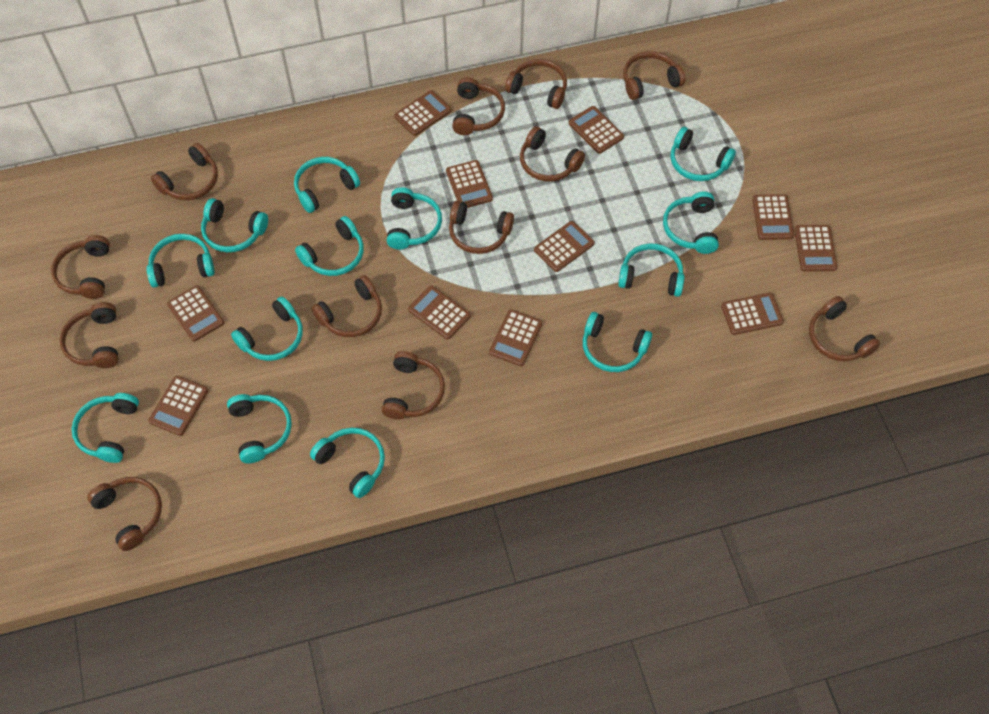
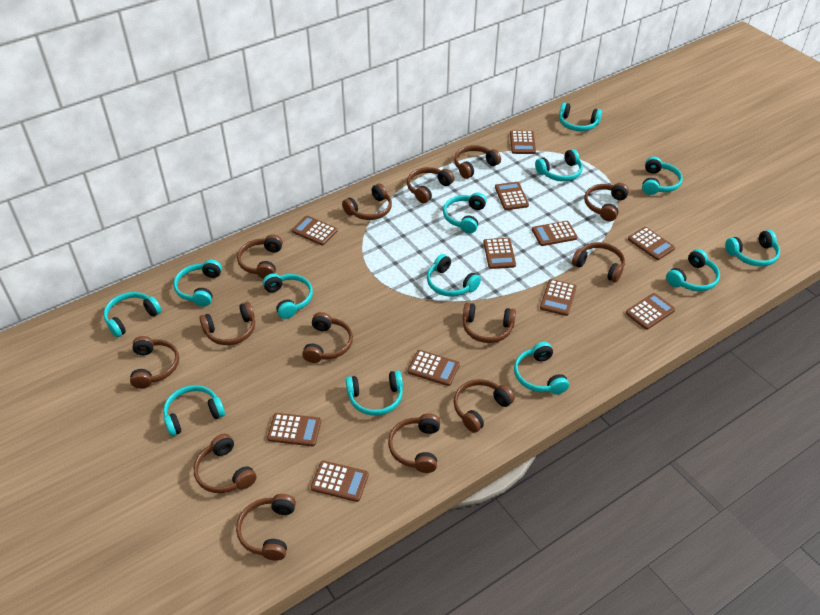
brown headphones: [51,235,110,299] [60,302,119,368] [87,477,162,551] [151,143,218,200] [312,275,382,337] [382,351,445,419] [449,201,514,254] [452,77,505,135] [505,59,567,109] [520,126,585,182] [623,51,685,100] [809,296,880,361] = 12 -> [130,336,179,389] [193,434,256,493] [199,302,255,345] [236,494,296,561] [237,234,283,279] [302,312,353,363] [342,183,392,220] [388,413,440,473] [407,167,454,203] [453,379,515,433] [454,145,501,179] [462,303,516,343] [572,242,625,282] [584,183,629,221] = 14

